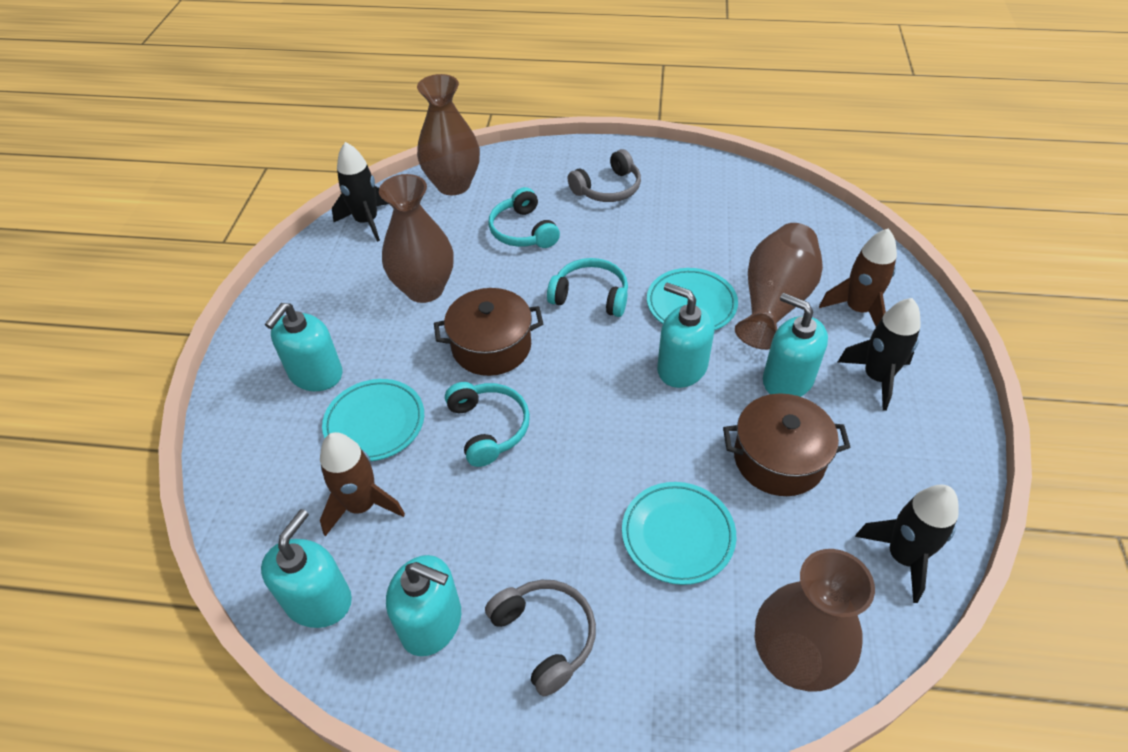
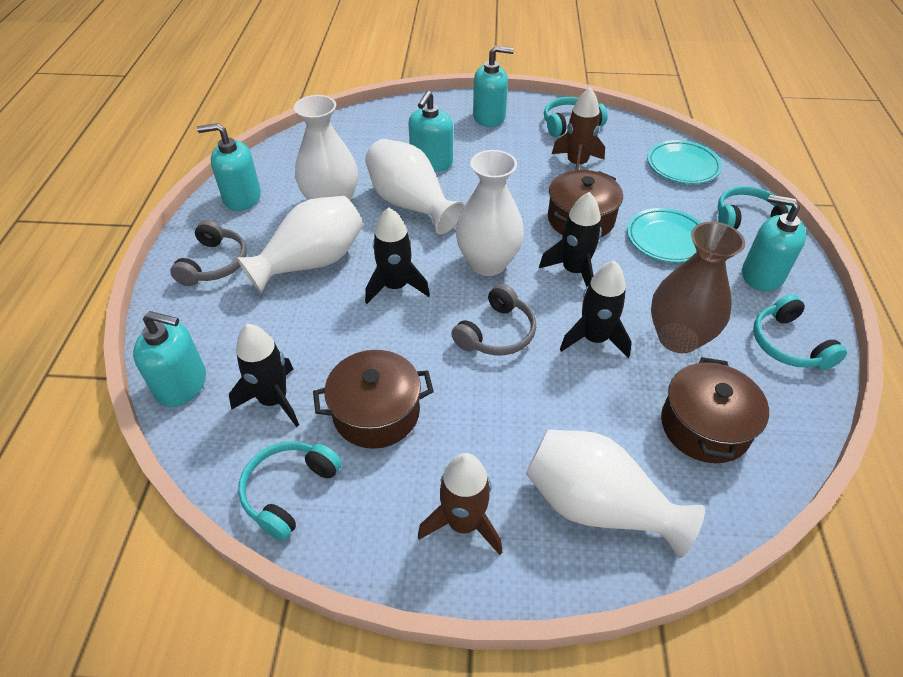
black rocket: [332,142,388,242] [838,298,921,411] [855,485,958,603] = 3 -> [229,324,299,427] [365,207,430,304] [539,192,602,287] [560,261,632,358] = 4
brown pot: [434,288,543,376] [723,393,851,496] = 2 -> [313,350,434,449] [548,170,623,237] [661,357,769,463] = 3
brown vase: [379,174,453,303] [417,74,480,195] [735,223,823,350] [755,549,875,692] = 4 -> [651,222,745,353] = 1
turquoise headphones: [445,382,530,467] [488,187,560,248] [547,258,628,317] = 3 -> [238,441,342,541] [544,97,608,137] [718,186,792,230] [753,294,847,370] = 4
turquoise plate: [322,379,424,461] [622,482,736,585] [647,268,738,330] = 3 -> [627,208,701,263] [647,140,722,184] = 2
white vase: none = 0 -> [236,196,363,294] [294,95,358,200] [365,139,465,234] [456,150,524,276] [526,429,705,558] = 5

